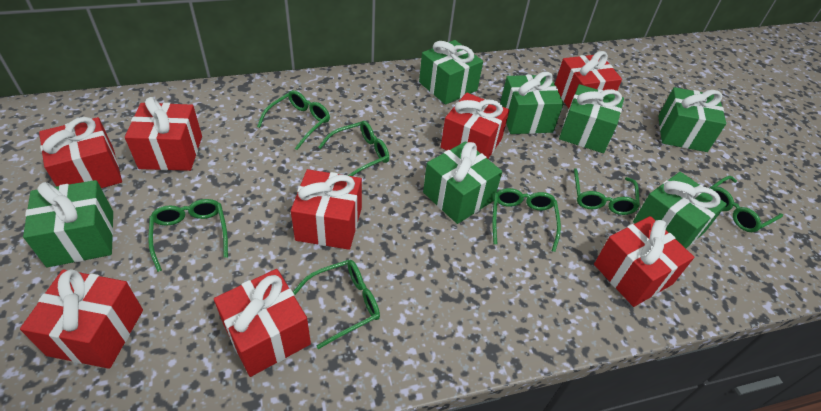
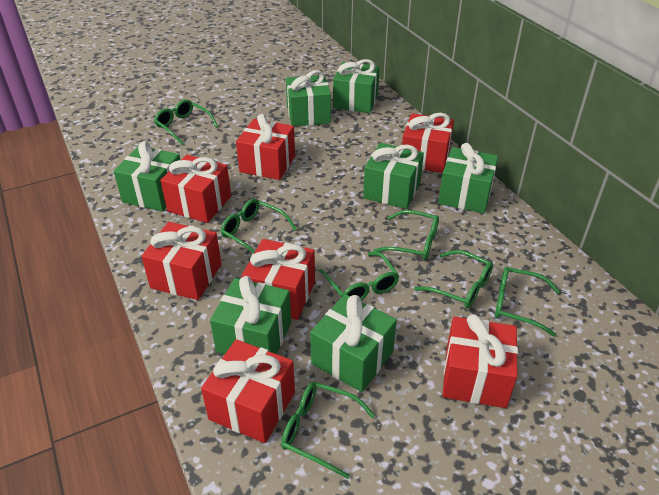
red gift: [20,269,143,369] [39,117,122,188] [125,97,202,171] [214,269,311,377] [291,169,362,250] [441,93,510,159] [555,51,622,108] [594,216,694,307] = 8 -> [141,222,221,300] [160,155,231,223] [201,339,295,443] [236,114,295,180] [242,239,315,320] [402,113,454,173] [443,314,518,408] = 7

